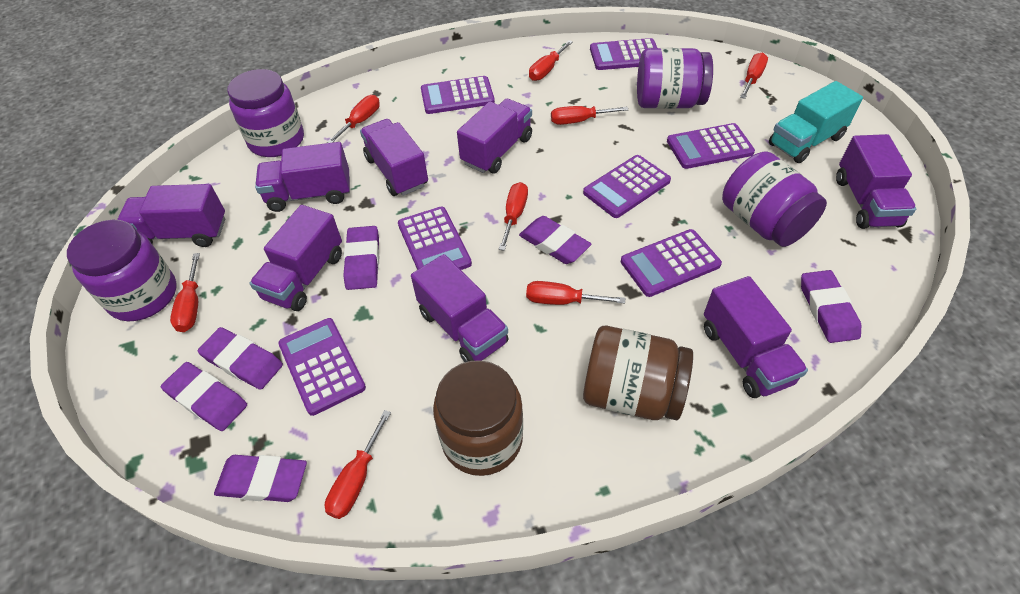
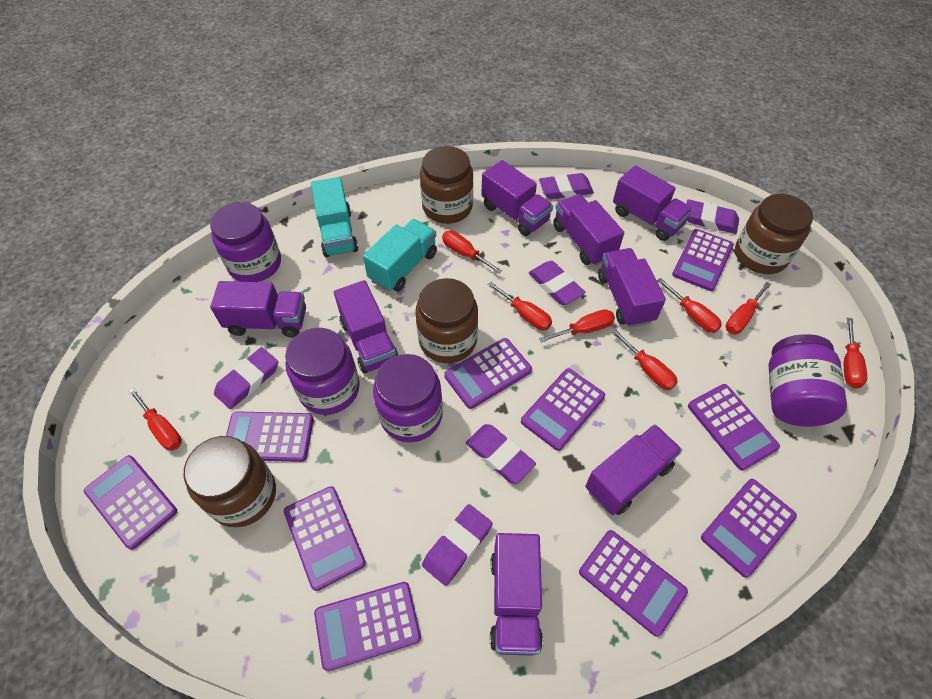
brown jar: [433,360,523,476] [583,326,693,420] = 2 -> [184,436,276,527] [415,278,478,363] [420,146,473,224] [735,194,813,274] = 4
purple calculator: [278,318,366,416] [398,206,472,270] [421,76,495,114] [583,155,671,218] [590,38,657,70] [621,229,722,297] [667,123,755,169] = 7 -> [84,455,177,550] [226,411,314,462] [284,486,366,591] [314,582,421,671] [444,338,532,409] [521,369,605,451] [579,530,688,637] [672,229,734,291] [688,384,780,470] [701,479,797,578] = 10
turquoise truck: [769,81,863,163] = 1 -> [311,177,358,257] [363,219,437,292] = 2

